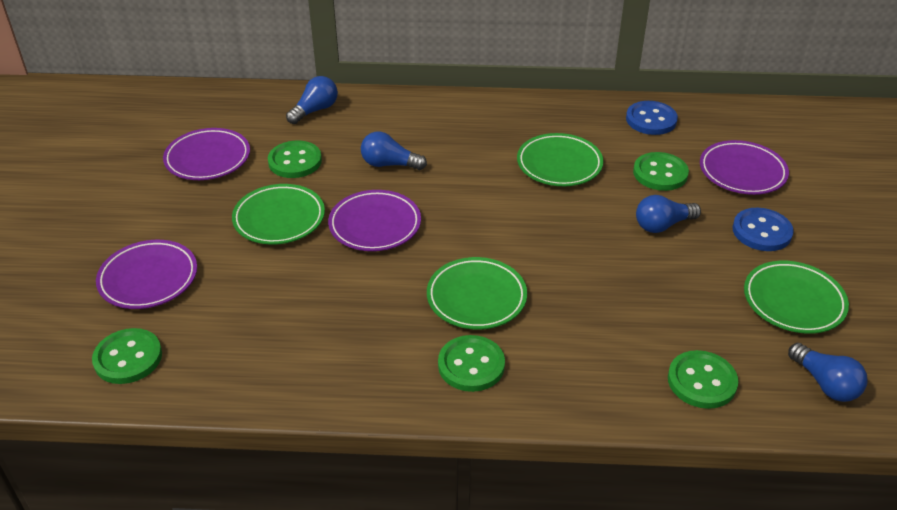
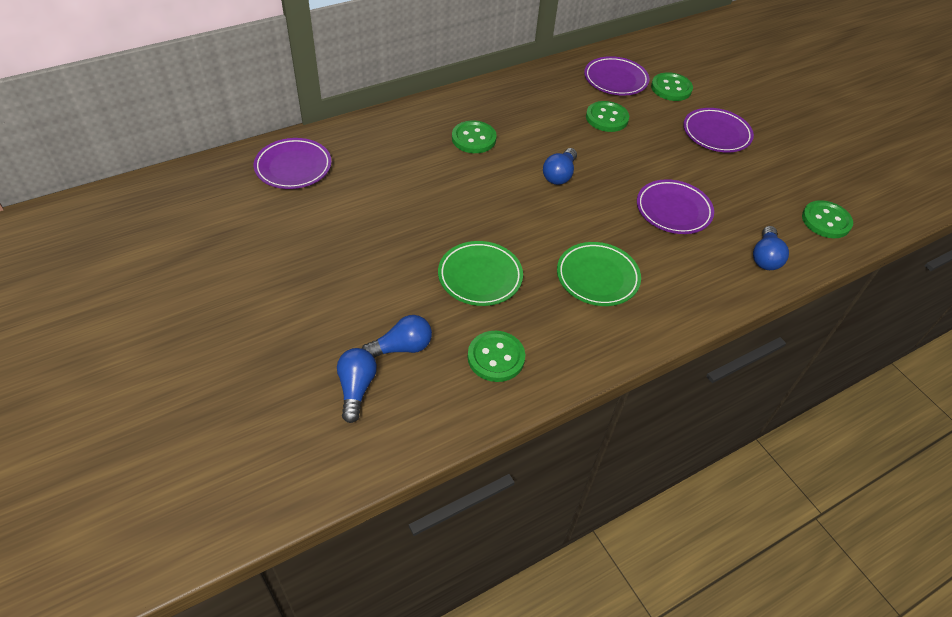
blue button: [626,101,678,135] [733,208,794,251] = 2 -> none = 0
green plate: [232,184,325,245] [427,257,527,329] [517,133,604,186] [744,261,849,334] = 4 -> [438,241,523,306] [557,242,641,306] = 2

